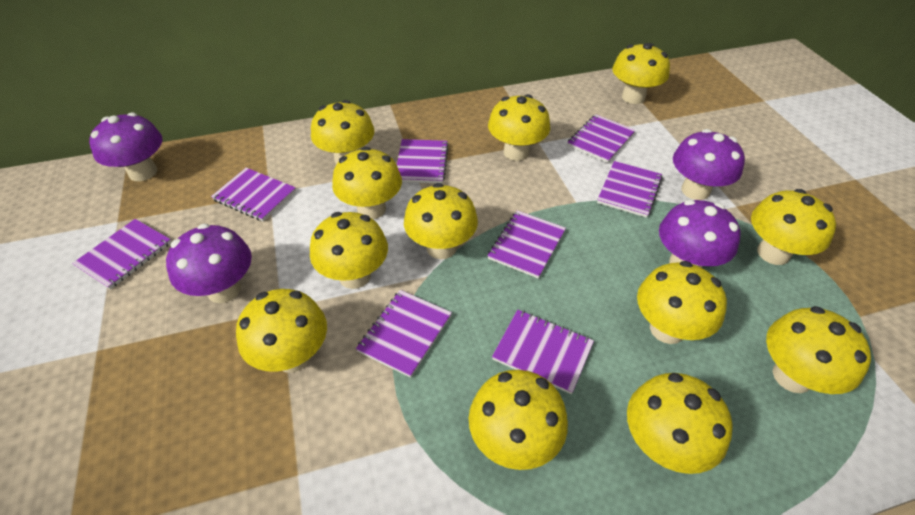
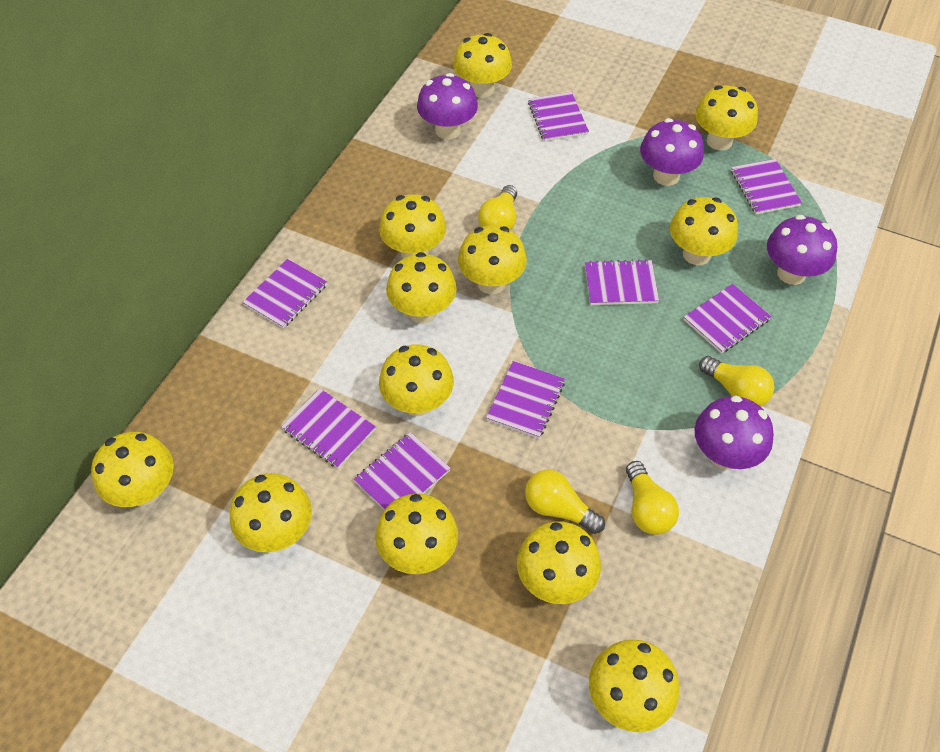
yellow light bulb: none = 0 -> [478,185,517,230] [525,470,605,534] [626,461,679,535] [699,356,774,406] = 4

